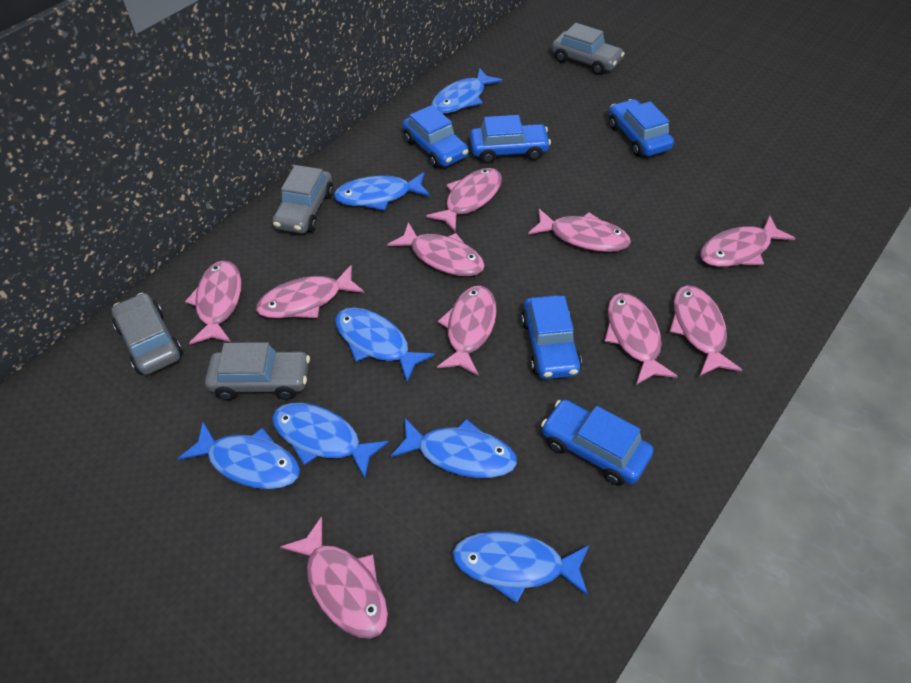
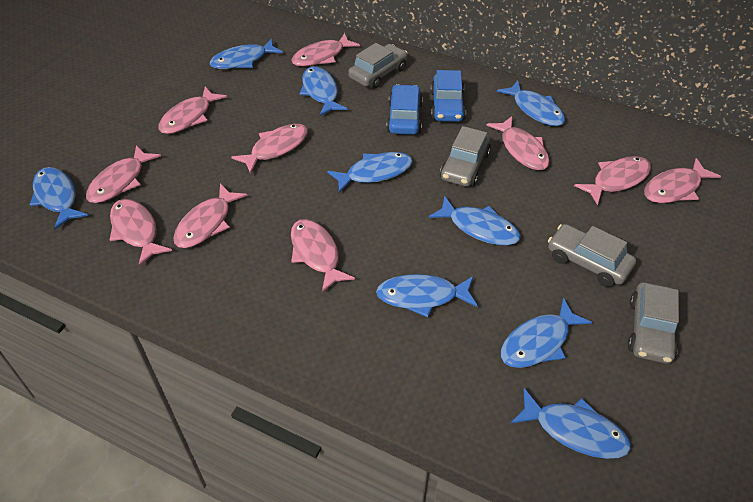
blue car: [403,105,469,168] [470,115,551,164] [521,295,582,379] [541,399,654,486] [609,99,674,157] = 5 -> [386,84,423,135] [430,70,466,122] = 2
blue fish: [178,422,300,489] [272,403,389,479] [334,172,430,211] [336,308,435,382] [391,418,517,478] [432,68,503,113] [453,531,589,603] = 7 -> [30,167,88,229] [209,39,283,69] [300,66,348,116] [327,152,413,193] [376,274,478,317] [429,196,521,246] [497,81,565,126] [501,298,592,368] [511,388,631,459] = 9

